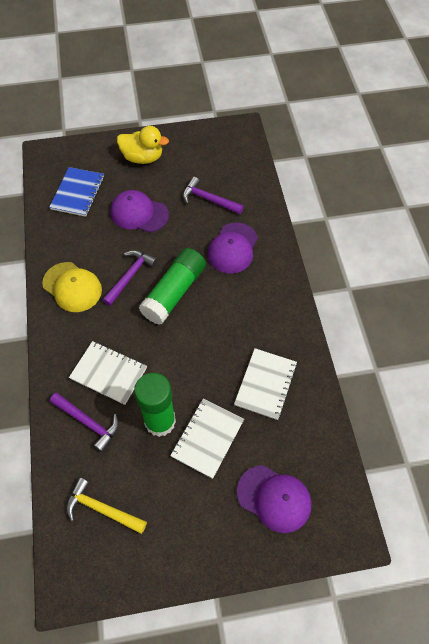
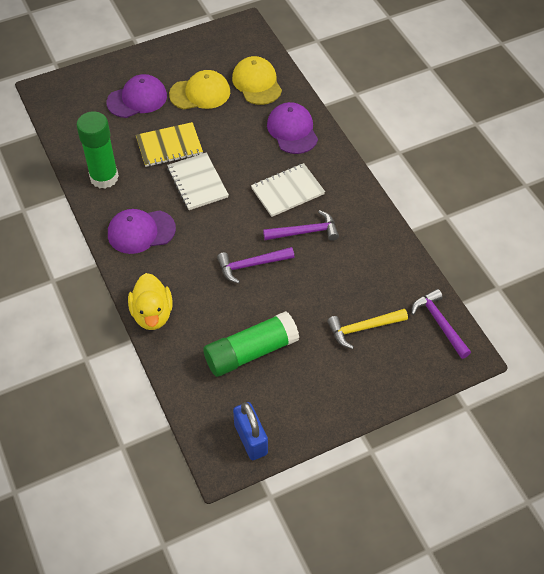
blue notebook: [49,167,104,217] = 1 -> none = 0
blue padlock: none = 0 -> [233,402,268,460] = 1
white notebook: [69,341,147,405] [170,399,244,479] [234,348,297,420] = 3 -> [167,153,229,210] [251,163,325,217] = 2
yellow cap: [42,262,102,312] = 1 -> [169,70,230,110] [232,56,282,105] = 2
yellow notebook: none = 0 -> [136,122,203,167] = 1

